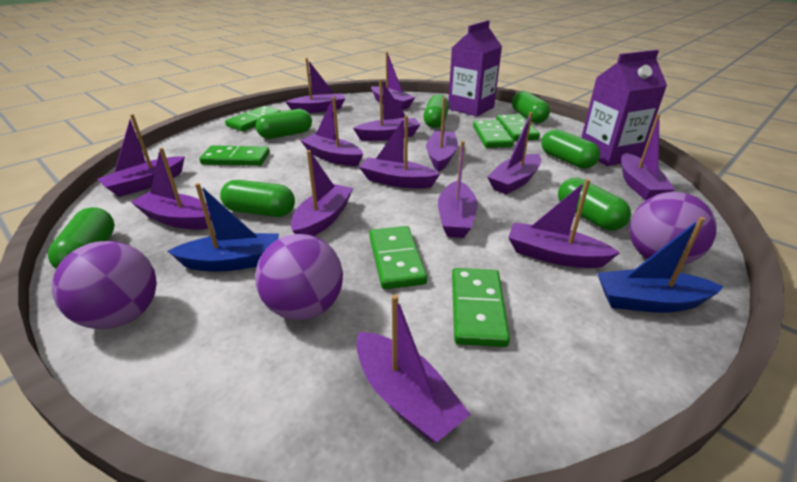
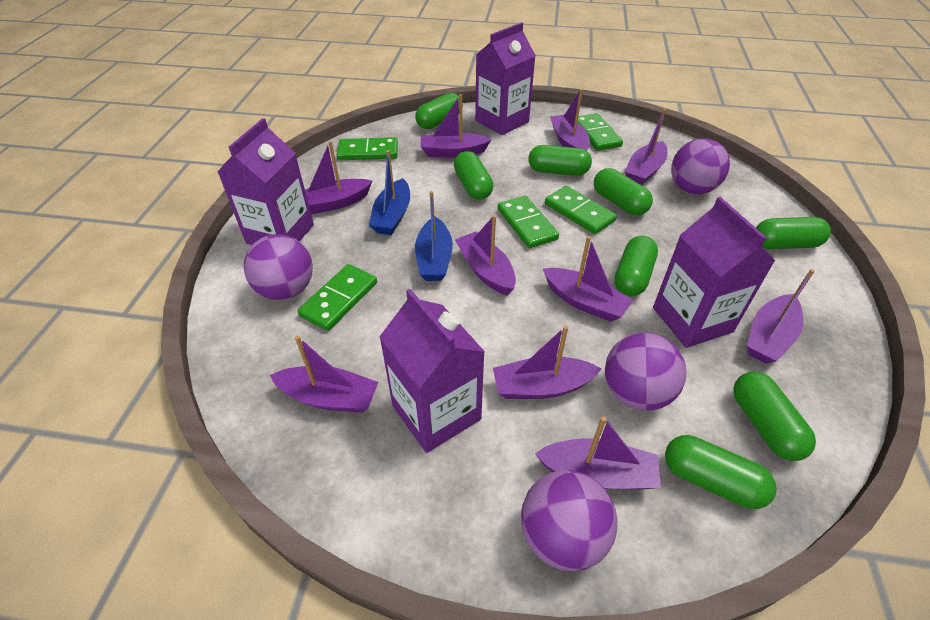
green capsule: [48,207,115,269] [220,180,295,217] [256,109,312,139] [423,94,449,128] [512,91,550,123] [541,129,600,169] [558,178,631,231] = 7 -> [415,93,463,129] [454,151,494,200] [528,145,592,176] [594,168,653,215] [614,236,658,296] [665,435,777,509] [733,371,816,461] [756,217,831,249] = 8
green domino: [199,145,270,166] [225,106,281,131] [369,226,427,289] [452,268,510,347] [473,120,514,148] [496,114,540,141] = 6 -> [297,264,377,331] [337,137,398,160] [498,196,559,248] [545,186,617,234] [578,113,623,151] = 5
purple ball: [52,241,157,329] [255,234,343,320] [629,192,716,265] = 3 -> [244,234,313,300] [521,470,618,571] [605,333,686,411] [671,139,730,194] = 4
purple boat: [97,114,185,197] [131,147,211,229] [286,58,345,113] [291,150,353,236] [300,97,363,166] [353,79,421,141] [356,294,471,442] [359,115,440,188] [371,52,415,110] [426,98,458,172] [438,141,478,238] [487,112,541,194] [508,179,620,268] [621,114,675,200] = 14 -> [270,336,378,413] [305,141,372,214] [421,94,492,158] [455,215,516,296] [493,325,602,399] [535,416,661,490] [543,236,634,322] [550,89,590,151] [624,109,667,185] [747,269,815,364] = 10
purple carton: [448,20,502,116] [581,50,667,166] = 2 -> [217,118,314,245] [379,289,485,453] [475,22,536,135] [653,197,775,348] = 4

